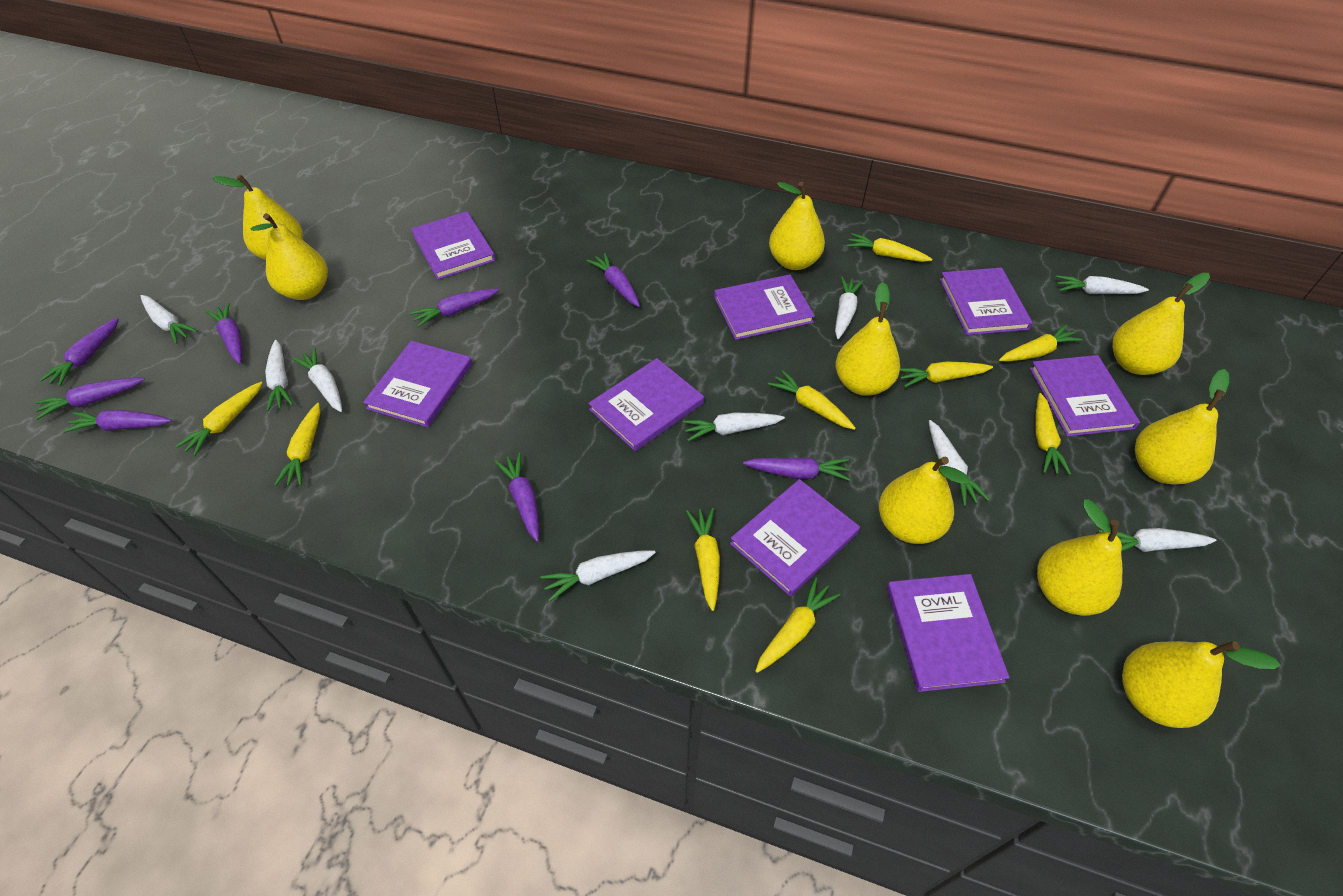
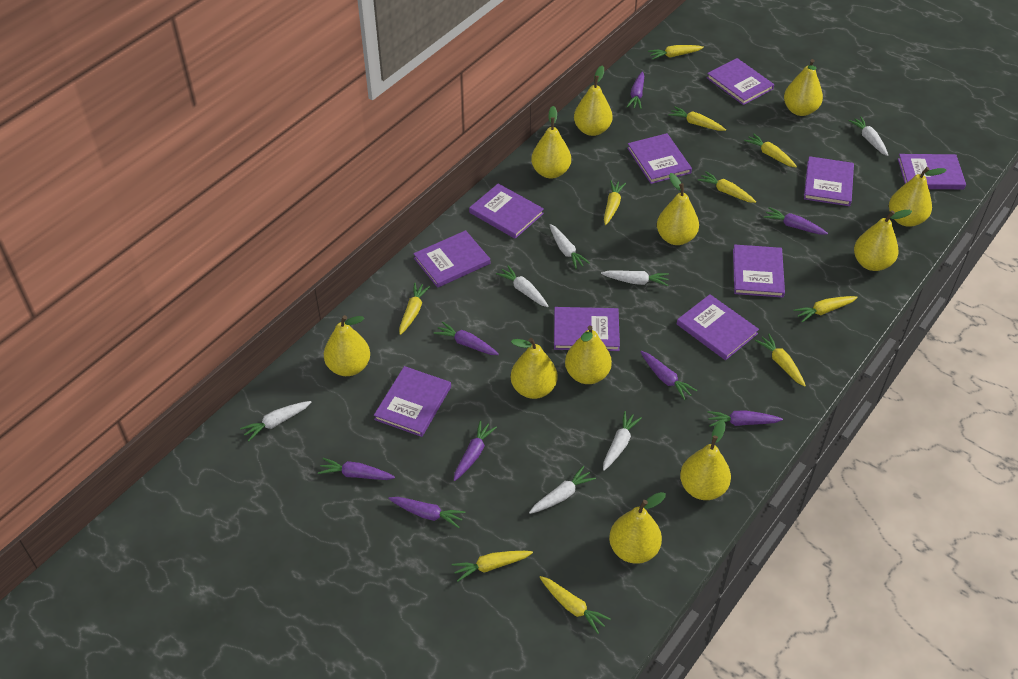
purple book: [363,341,472,428] [411,211,496,280] [588,358,704,451] [714,274,815,340] [730,479,860,596] [886,574,1010,692] [940,268,1033,335] [1030,355,1140,437] = 8 -> [374,366,451,437] [413,230,490,288] [469,183,544,239] [554,307,620,351] [627,133,692,184] [677,294,759,360] [707,58,774,105] [733,244,785,298] [804,156,854,206] [898,154,966,189] = 10
white carrot: [140,295,198,344] [265,340,293,412] [292,348,342,412] [540,550,656,602] [683,413,785,441] [835,277,863,339] [929,420,990,506] [1056,275,1149,294] [1098,528,1216,552] = 9 -> [240,401,311,441] [496,265,549,307] [529,466,596,514] [550,224,590,269] [601,271,669,286] [603,411,642,471] [848,116,888,156] = 7
yellow carrot: [175,382,262,456] [274,403,320,486] [686,508,720,611] [755,577,840,673] [768,370,856,430] [847,233,932,262] [900,361,993,387] [999,325,1083,361] [1035,393,1071,475] = 9 -> [399,283,431,335] [452,551,533,582] [539,576,611,634] [604,180,626,225] [648,45,704,60] [668,106,726,131] [698,171,756,203] [744,133,797,167] [755,334,806,387] [793,296,858,322] = 10
yellow pear: [213,175,303,260] [250,213,328,300] [769,182,825,270] [835,282,900,396] [879,457,970,544] [1037,500,1122,616] [1112,273,1210,375] [1122,641,1281,728] [1135,369,1229,485] = 9 -> [324,315,370,376] [511,338,558,399] [531,106,571,179] [565,325,612,384] [574,65,613,136] [609,492,666,564] [657,173,699,245] [680,420,731,500] [784,59,823,116] [854,210,912,271] [889,167,947,227] = 11

